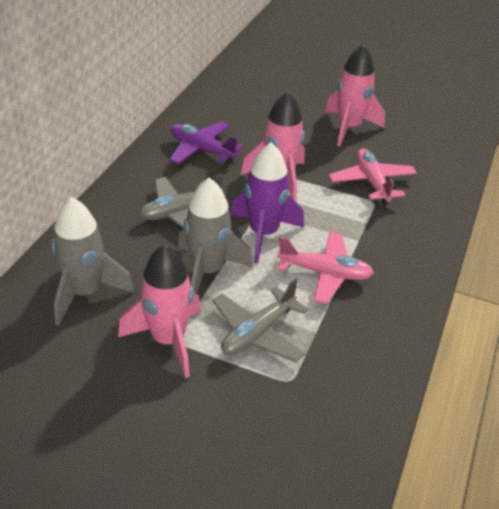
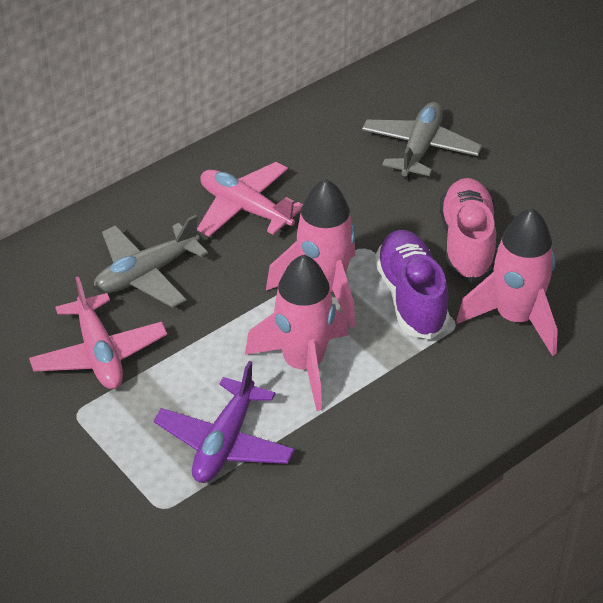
grey rocket: [52,197,134,325] [178,178,253,295] = 2 -> none = 0
pink shoe: none = 0 -> [440,178,496,283] = 1
purple rocket: [230,142,304,263] = 1 -> none = 0
purple shoe: none = 0 -> [375,230,450,339] = 1

